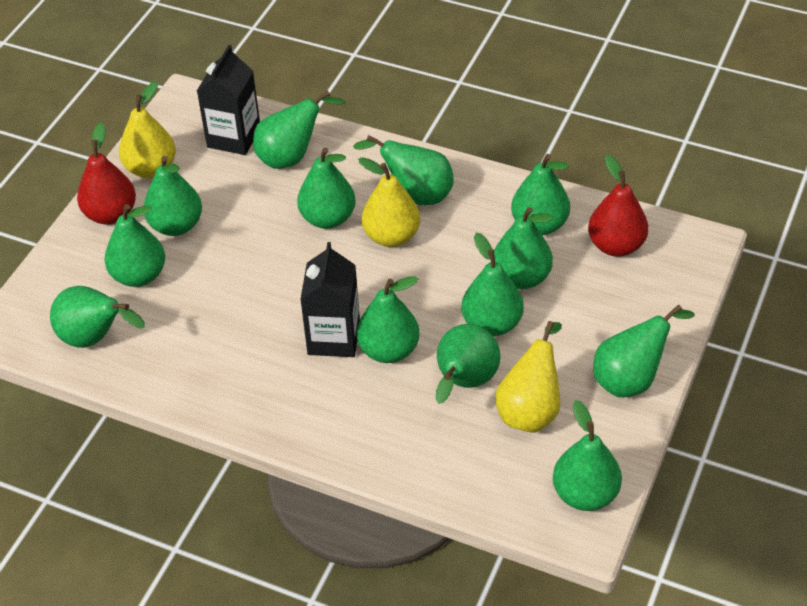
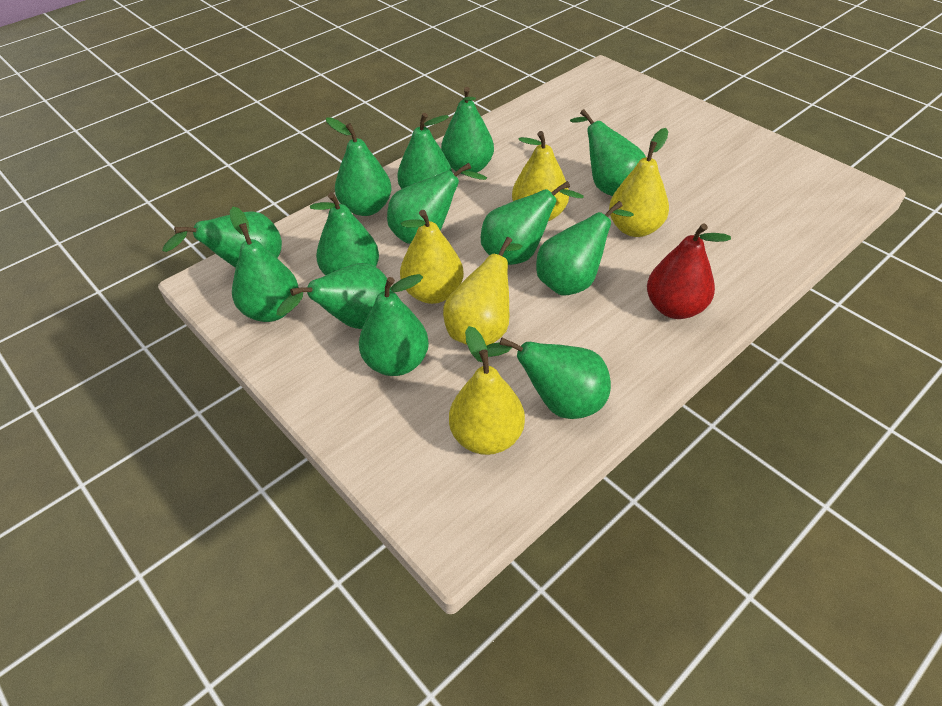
black carton: [197,45,260,155] [300,242,360,357] = 2 -> none = 0
red pear: [77,122,136,225] [588,155,648,257] = 2 -> [647,223,731,319] = 1
yellow pear: [119,81,176,178] [358,157,420,247] [495,321,562,432] = 3 -> [400,210,464,304] [443,237,522,346] [449,326,525,455] [512,131,569,221] [609,128,669,237] = 5

